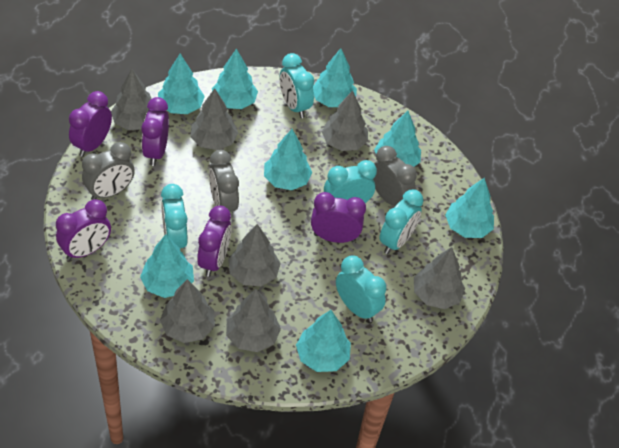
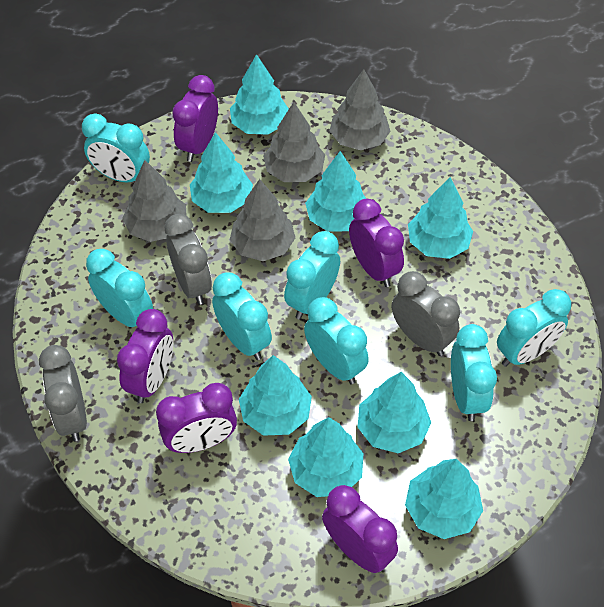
grey tree: [111,69,151,130] [160,279,215,343] [190,88,238,150] [226,289,281,352] [228,224,281,286] [322,91,368,151] [414,247,465,309] = 7 -> [122,160,187,242] [230,179,295,261] [263,102,325,182] [330,69,391,150] = 4
turquoise clock: [161,184,188,248] [280,53,314,118] [324,160,377,203] [336,256,386,322] [379,189,424,254] = 5 -> [82,114,150,182] [86,249,153,327] [212,272,272,360] [284,231,340,320] [304,297,369,384] [451,324,497,421] [497,289,571,367] = 7

